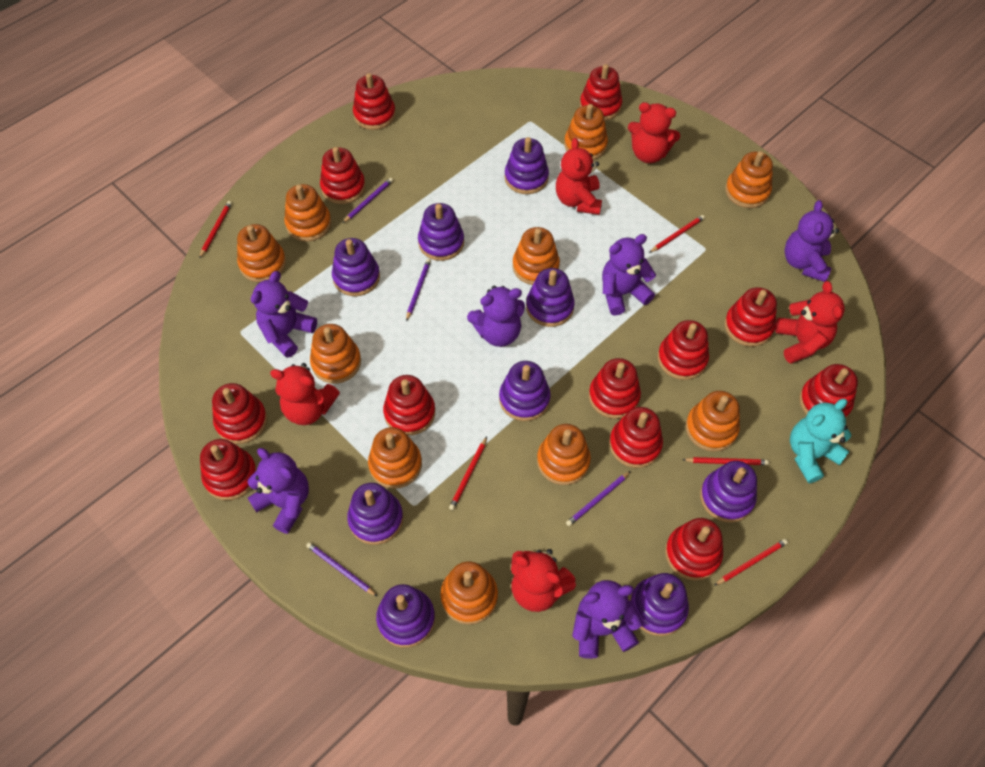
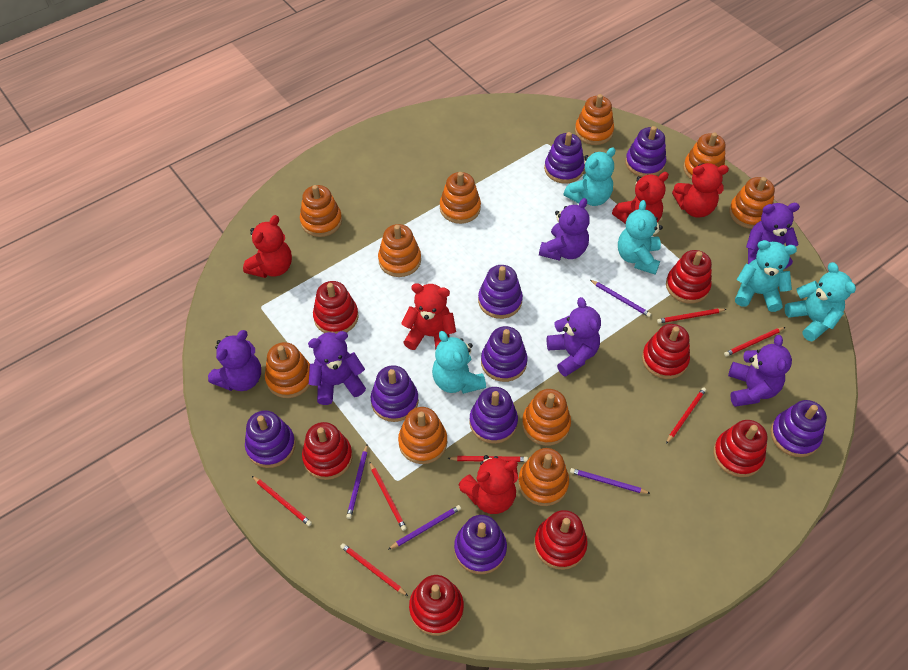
red pencil: [199,201,232,259] [449,437,487,510] [649,215,705,253] [682,457,769,465] [714,539,788,586] = 5 -> [252,476,312,526] [340,543,408,596] [369,461,407,531] [448,456,528,462] [657,308,726,323] [666,388,706,444] [724,327,785,357] = 7
red stacking toy: [200,439,257,500] [212,383,267,444] [320,147,365,204] [353,73,396,130] [383,375,435,435] [580,64,622,121] [589,358,641,419] [609,407,663,468] [658,320,709,380] [665,518,723,581] [725,287,777,347] [799,364,858,418] = 12 -> [302,422,353,480] [313,281,359,334] [409,575,464,636] [534,510,588,570] [642,324,690,379] [666,250,712,304] [713,420,768,477] = 7
turquoise teddy bear: [790,399,851,483] = 1 -> [432,331,486,394] [564,147,616,206] [618,200,663,274] [735,240,797,312] [785,262,856,341] = 5

